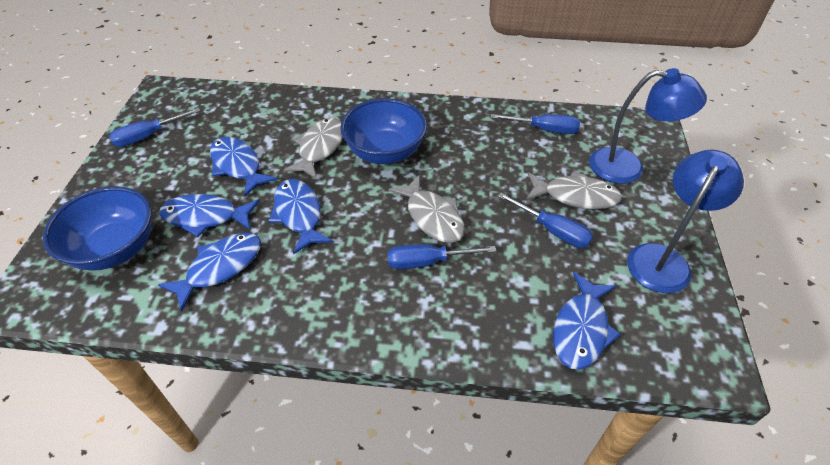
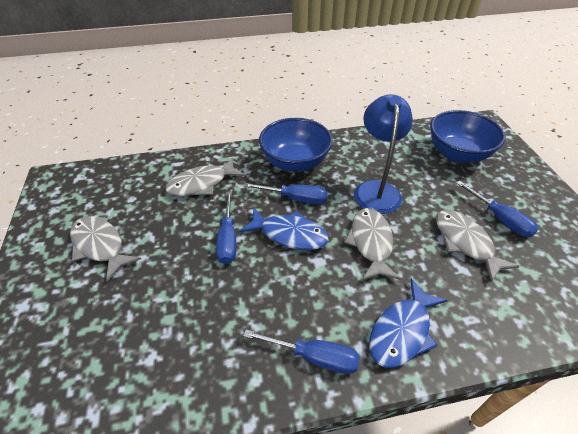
blue fish: [158,233,261,312] [159,194,260,237] [210,137,278,196] [269,179,333,255] [553,272,621,370] = 5 -> [239,208,329,250] [369,279,448,368] = 2
blue lamp: [589,68,707,184] [627,150,744,293] = 2 -> [354,94,413,214] = 1
grey fish: [283,118,343,179] [389,175,465,243] [526,170,622,209] = 3 -> [70,216,141,282] [165,158,245,196] [344,208,401,280] [436,210,520,282] = 4

